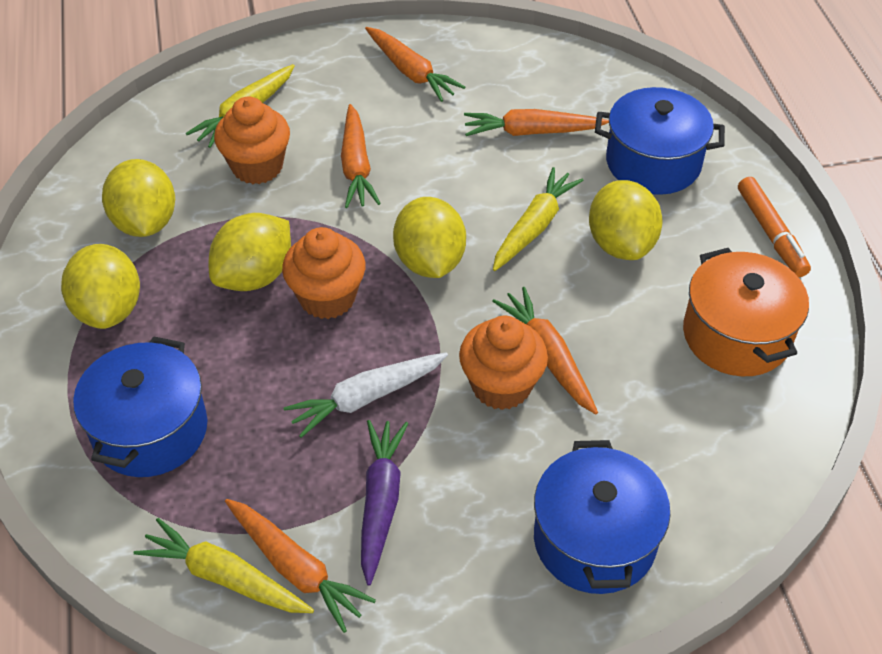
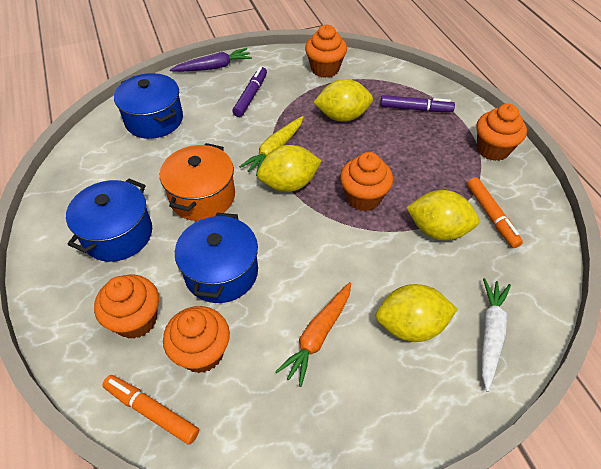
orange carrot: [225,499,376,633] [341,104,381,208] [365,27,465,102] [464,109,609,136] [492,287,598,414] = 5 -> [275,282,351,387] = 1
orange cupcake: [214,97,290,184] [282,227,366,319] [459,316,548,410] = 3 -> [94,275,159,339] [163,306,230,373] [305,25,347,78] [340,152,393,211] [476,104,527,161] = 5
orange marker: [738,177,811,277] = 1 -> [103,375,199,445] [467,177,523,248] = 2
purple marker: none = 0 -> [232,67,267,117] [380,95,455,112] = 2
yellow carrot: [134,518,314,613] [186,64,295,148] [493,167,583,271] = 3 -> [239,116,303,176] = 1
yellow lemon: [61,244,140,329] [102,159,175,237] [209,213,291,291] [393,197,466,278] [589,180,663,260] = 5 -> [257,145,321,192] [313,79,373,122] [376,284,457,342] [406,190,479,240] = 4

